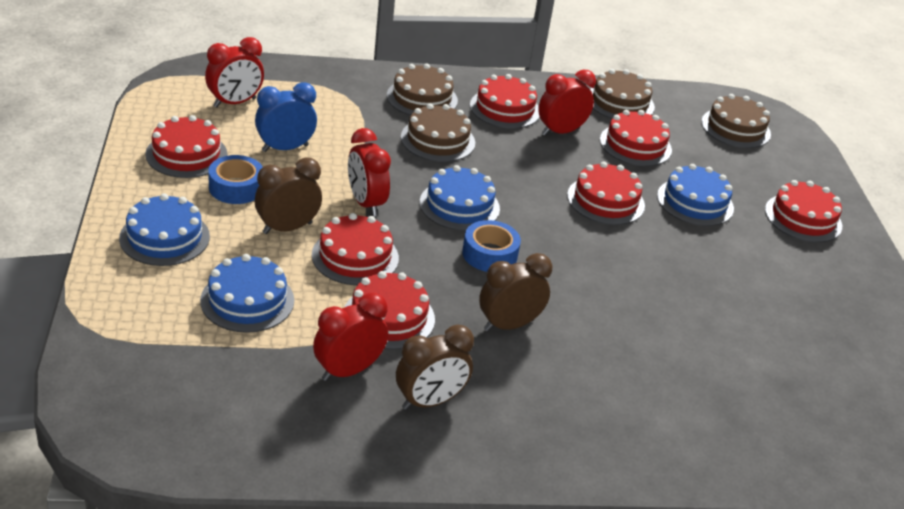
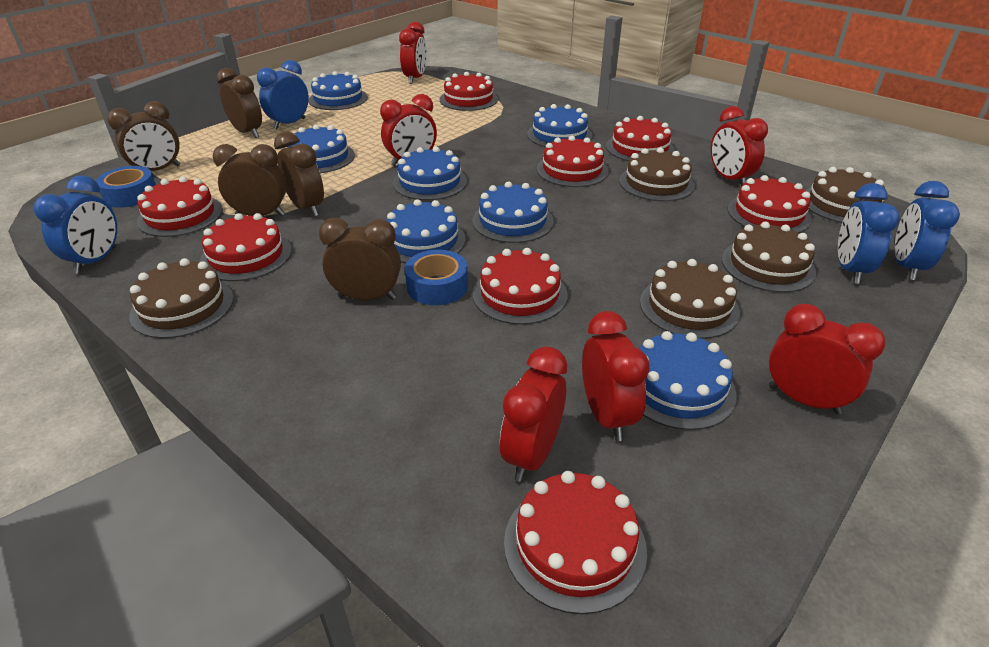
blue cake: [119,193,210,266] [200,254,294,333] [420,165,500,231] [657,164,734,226] = 4 -> [288,124,355,173] [308,71,368,110] [386,199,466,263] [393,147,467,200] [472,182,554,243] [527,104,592,147] [639,331,737,430] = 7
blue clock: [255,82,317,152] = 1 -> [33,175,117,274] [257,60,309,129] [838,183,900,284] [895,181,960,280] = 4
brown cake: [387,63,458,115] [401,103,475,162] [590,69,655,119] [701,94,771,148] = 4 -> [129,258,234,338] [619,147,695,201] [640,259,740,339] [722,221,816,293] [805,167,885,223] = 5
brown clock: [255,157,322,234] [396,325,474,410] [479,253,552,332] = 3 -> [107,101,181,171] [213,144,286,216] [216,68,262,138] [274,131,324,217] [319,217,401,301] = 5
red cake: [145,115,227,178] [312,213,399,285] [344,271,435,350] [470,74,540,129] [567,162,645,225] [600,110,672,166] [765,180,842,243] = 7 -> [137,176,223,237] [200,213,292,281] [439,72,498,111] [472,248,567,325] [504,471,647,614] [537,136,609,187] [606,116,675,161] [728,175,812,233] = 8
red clock: [205,37,264,108] [313,293,388,381] [348,128,391,217] [538,70,596,136] = 4 -> [380,94,437,166] [399,21,427,84] [500,346,567,482] [582,311,650,441] [711,106,768,186] [769,304,886,414] = 6

